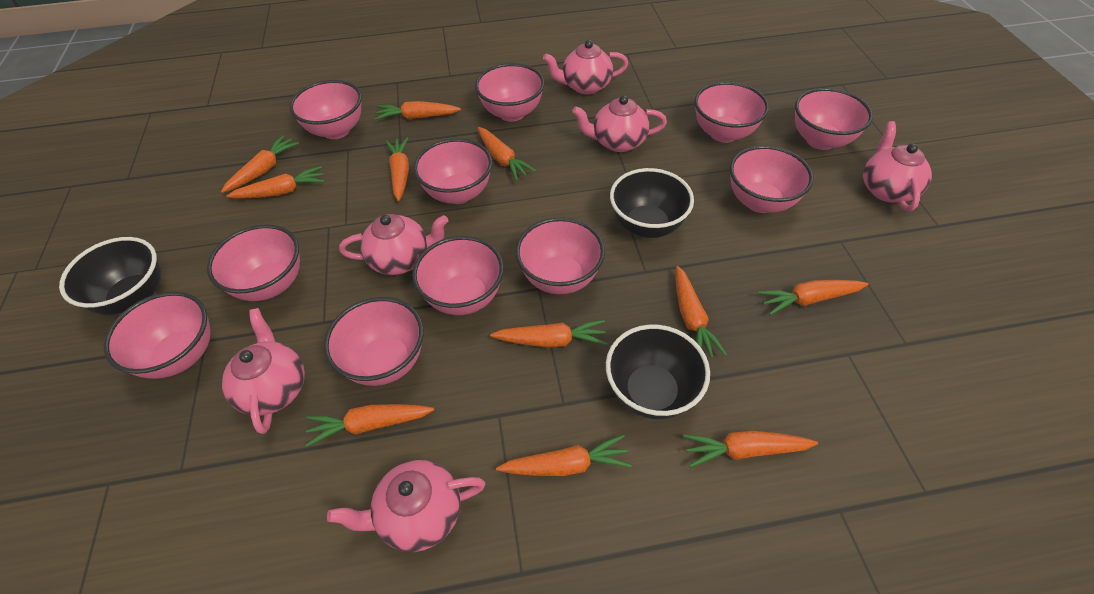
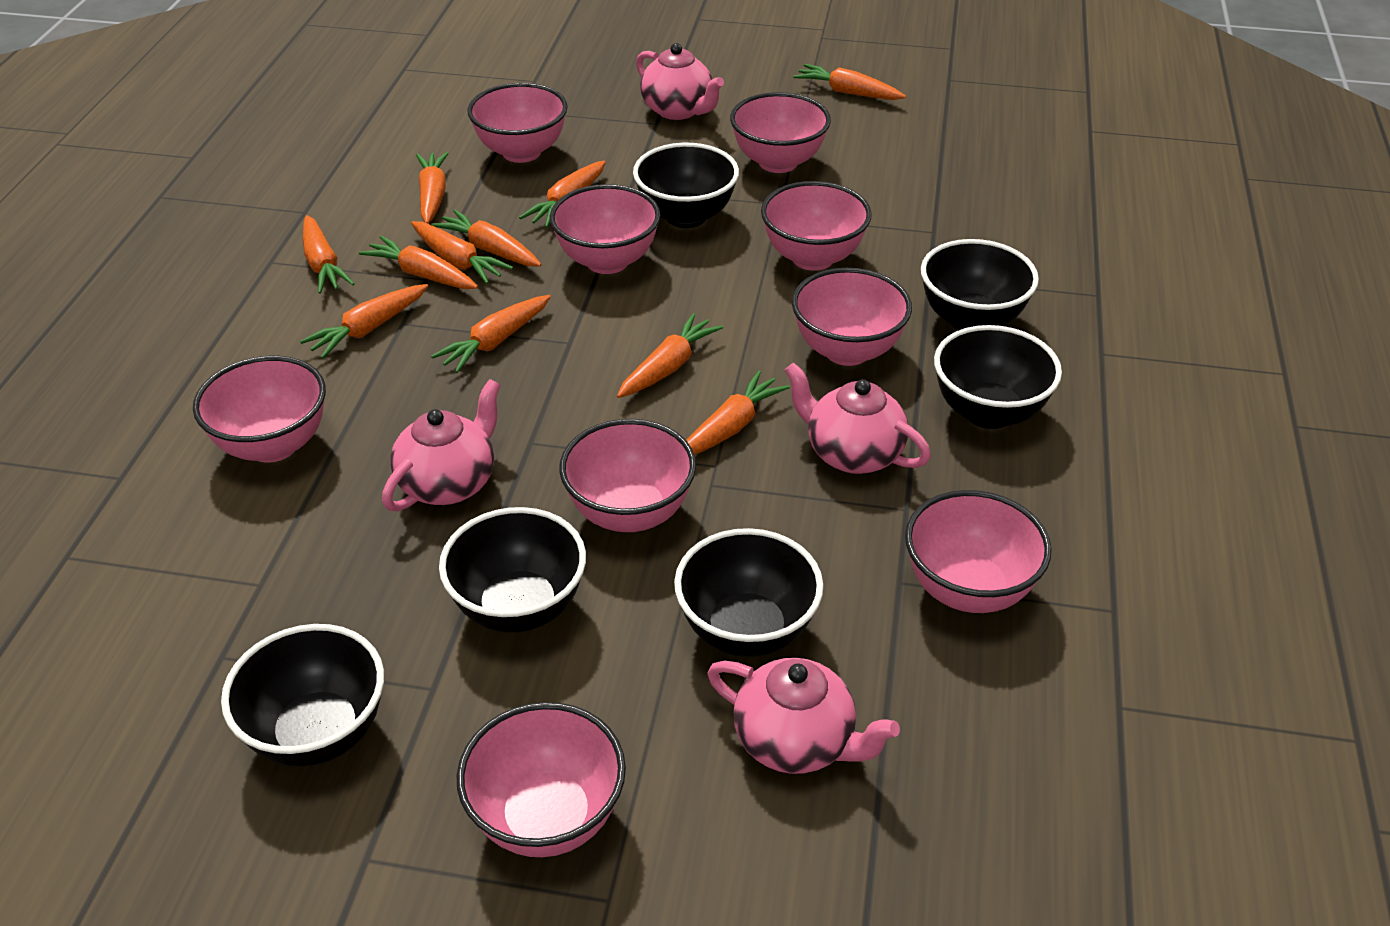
black bowl: [59,237,161,315] [606,325,710,419] [610,168,694,238] = 3 -> [221,624,384,767] [439,507,586,633] [633,143,739,228] [674,528,824,657] [921,239,1039,331] [934,325,1062,429] = 6
pink bowl: [104,291,211,379] [207,224,300,301] [289,80,362,139] [324,297,424,386] [412,236,504,315] [413,138,492,204] [475,63,545,122] [515,217,605,294] [694,82,769,143] [730,145,813,213] [795,88,873,150] = 11 -> [193,356,326,463] [457,702,626,857] [467,83,568,163] [550,184,660,274] [559,419,696,532] [730,92,831,173] [761,181,872,271] [792,268,912,366] [905,490,1052,613] = 9
pink teapot: [222,308,305,434] [327,460,485,552] [339,214,448,275] [543,40,628,94] [572,95,667,152] [863,121,932,211] = 6 -> [382,379,500,511] [636,43,724,120] [707,658,900,774] [784,363,931,474] = 4

